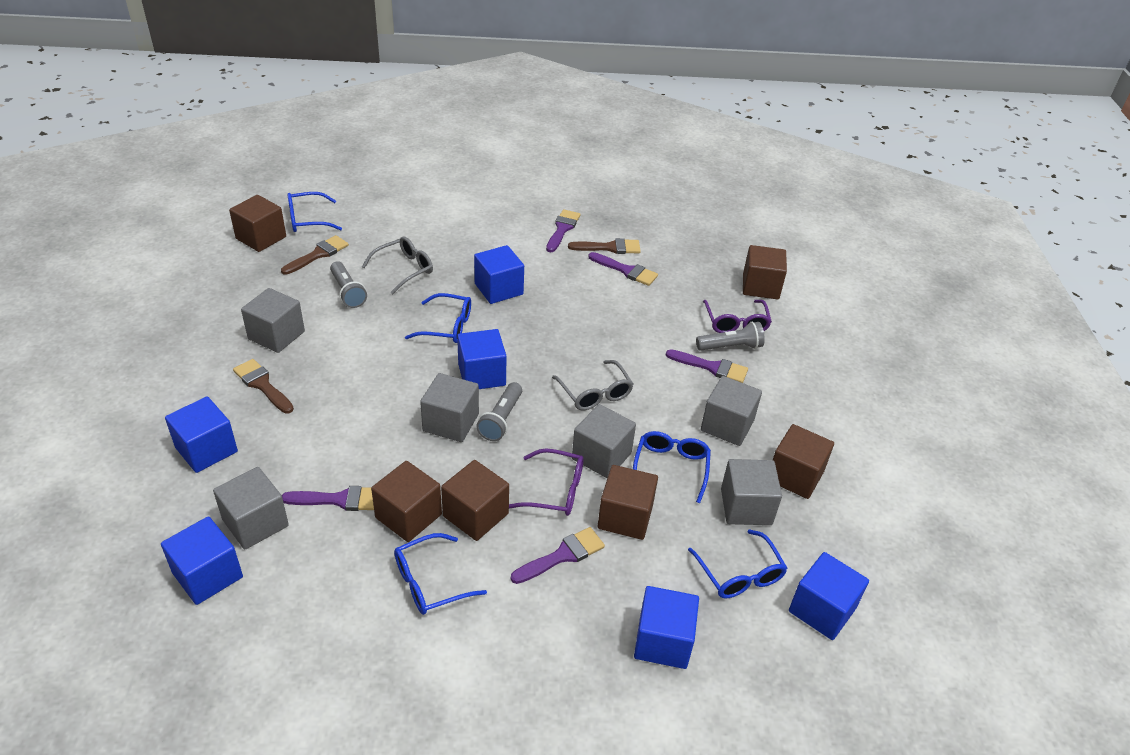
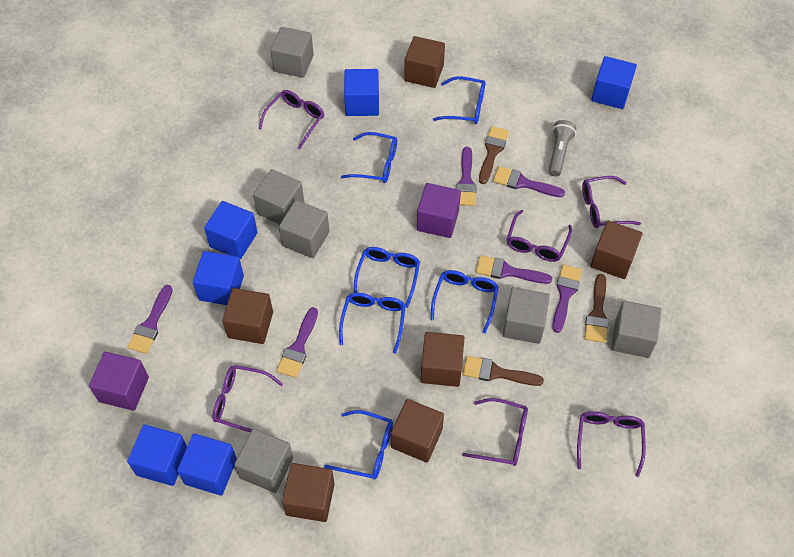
blue glasses: [287,192,342,232] [394,533,487,615] [405,293,471,343] [633,431,711,503] [688,529,787,598] = 5 -> [324,410,393,480] [339,293,406,354] [341,132,397,183] [354,247,420,308] [431,270,499,333] [433,76,485,124] = 6
grey flashlight: [330,261,367,308] [476,382,522,441] [696,322,765,351] = 3 -> [549,120,577,176] = 1
grey glasses: [362,236,433,294] [552,360,633,410] = 2 -> none = 0
purple brush: [282,486,374,511] [511,527,605,584] [546,209,581,252] [588,252,658,286] [666,349,748,383] = 5 -> [128,285,173,354] [277,307,318,378] [456,147,477,206] [476,255,552,284] [493,166,565,197] [552,264,582,333] = 6
purple cube: none = 0 -> [89,352,149,411] [417,183,461,238] = 2
purple glasses: [509,449,584,516] [703,300,772,333] = 2 -> [213,365,283,433] [259,90,324,150] [462,398,528,466] [507,210,572,262] [577,411,646,477] [582,176,641,228] = 6

